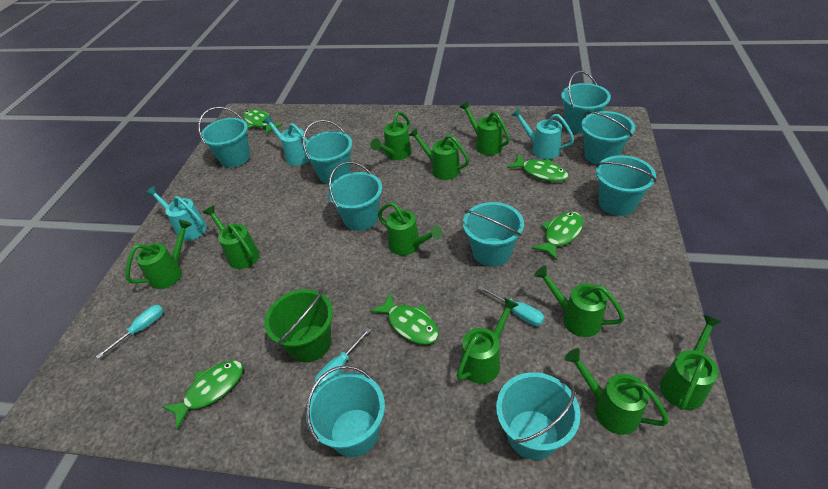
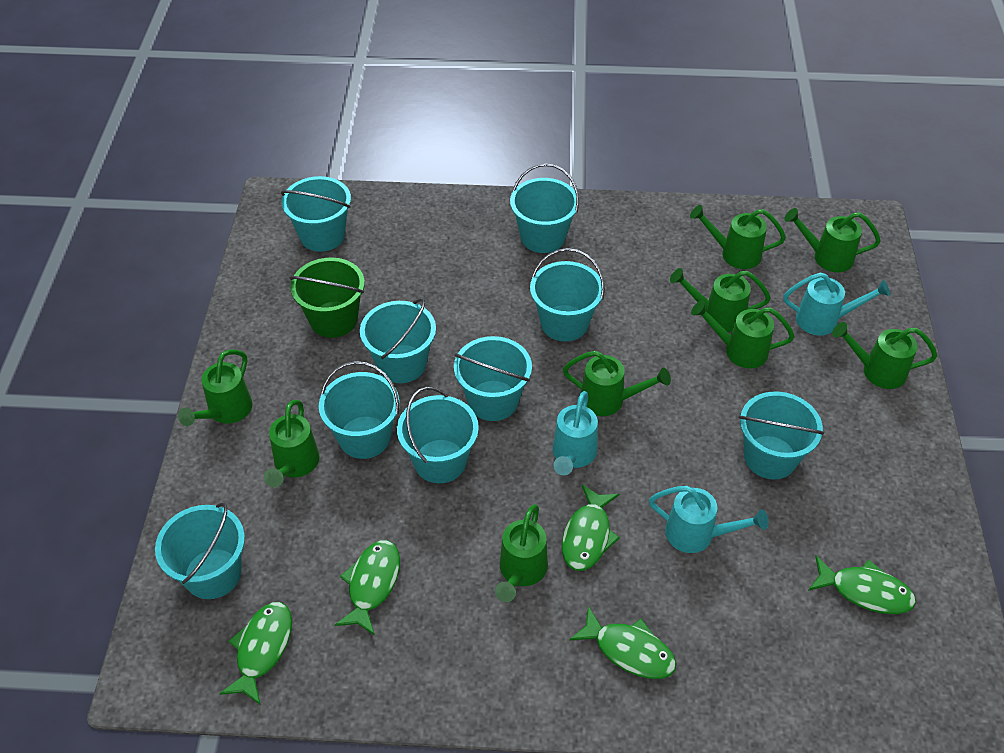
green watering can: [125,219,192,289] [203,206,259,269] [370,111,412,160] [378,202,442,255] [408,128,469,180] [457,297,519,384] [459,101,510,155] [534,266,625,337] [565,348,669,435] [660,315,722,410] = 10 -> [178,349,252,426] [264,400,319,487] [495,504,548,602] [563,351,671,416] [670,268,771,332] [690,205,786,269] [691,301,795,369] [784,208,881,272] [832,322,937,389] = 9
turquoise screwdriver: [96,305,164,359] [314,328,371,387] [478,285,545,326] = 3 -> none = 0

